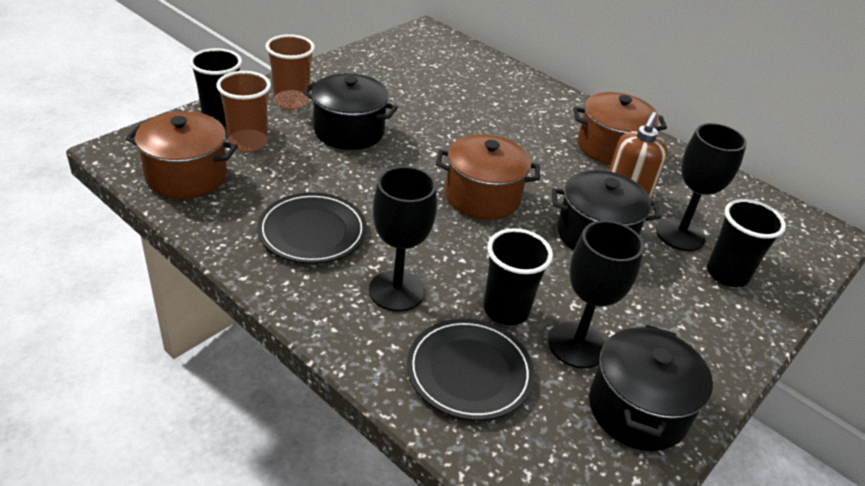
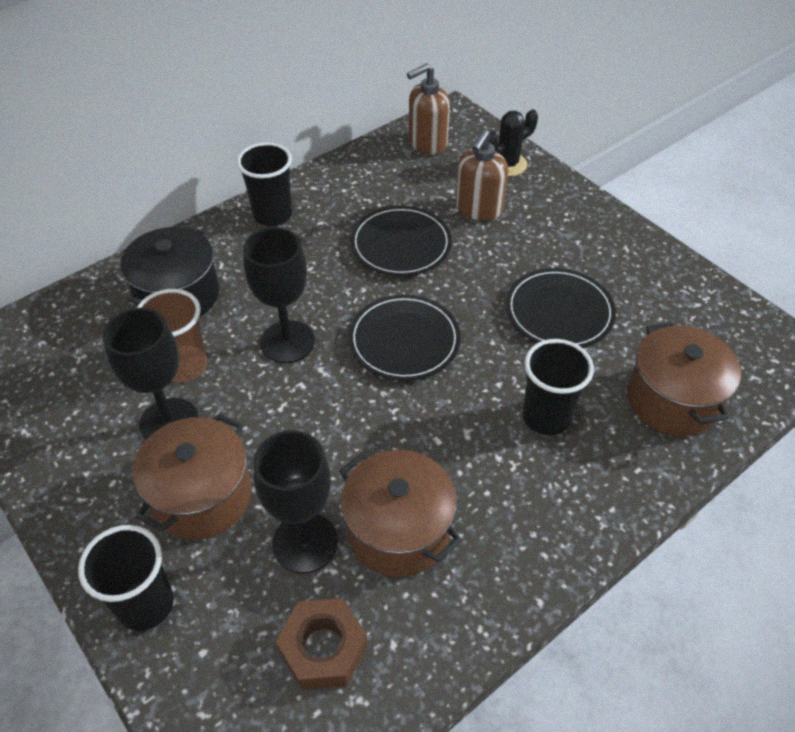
black cactus: none = 0 -> [490,109,538,177] = 1
black plate: [257,193,367,264] [407,319,534,420] = 2 -> [349,295,461,381] [350,206,452,276] [506,268,616,348] = 3
black pot: [303,73,398,150] [552,170,661,251] [589,325,713,451] = 3 -> [120,226,219,317] = 1
brown cup: [216,71,271,152] [265,34,315,110] = 2 -> [137,289,207,382] = 1
brown nut: none = 0 -> [275,598,368,690] = 1
brown soap dispenser: [609,112,668,198] = 1 -> [407,63,450,155] [456,130,508,221] = 2

